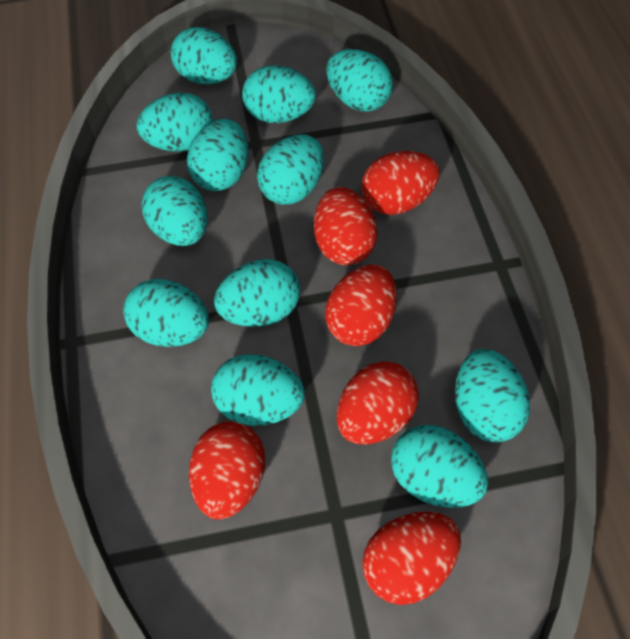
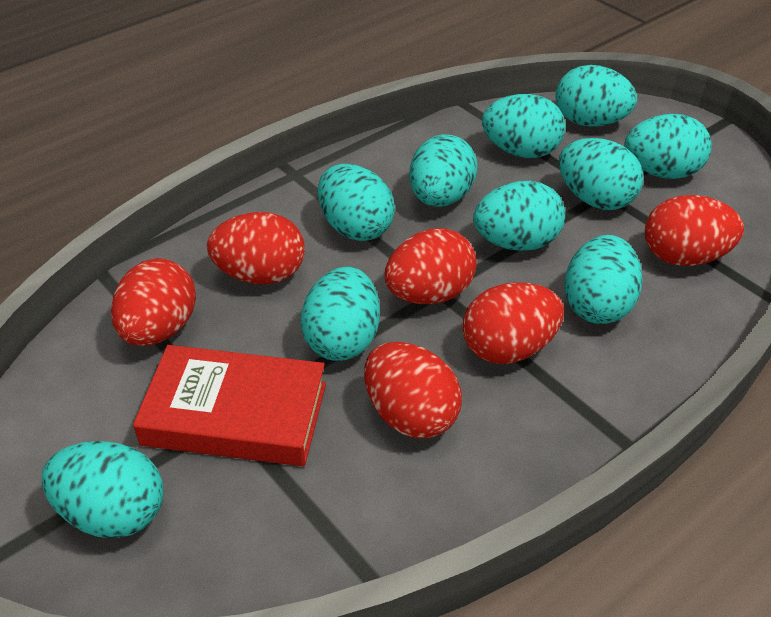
red book: none = 0 -> [133,345,326,466] = 1
turquoise egg: [123,279,209,347] [137,93,213,151] [142,176,208,246] [170,27,237,84] [187,119,248,191] [211,354,305,426] [214,259,300,327] [242,66,316,123] [257,134,324,205] [326,49,393,112] [391,425,488,508] [455,349,530,443] = 12 -> [42,441,163,538] [301,266,380,361] [318,164,395,241] [409,134,477,207] [473,181,565,251] [482,94,566,158] [556,65,637,127] [559,138,644,210] [564,235,643,324] [624,114,712,179] = 10

